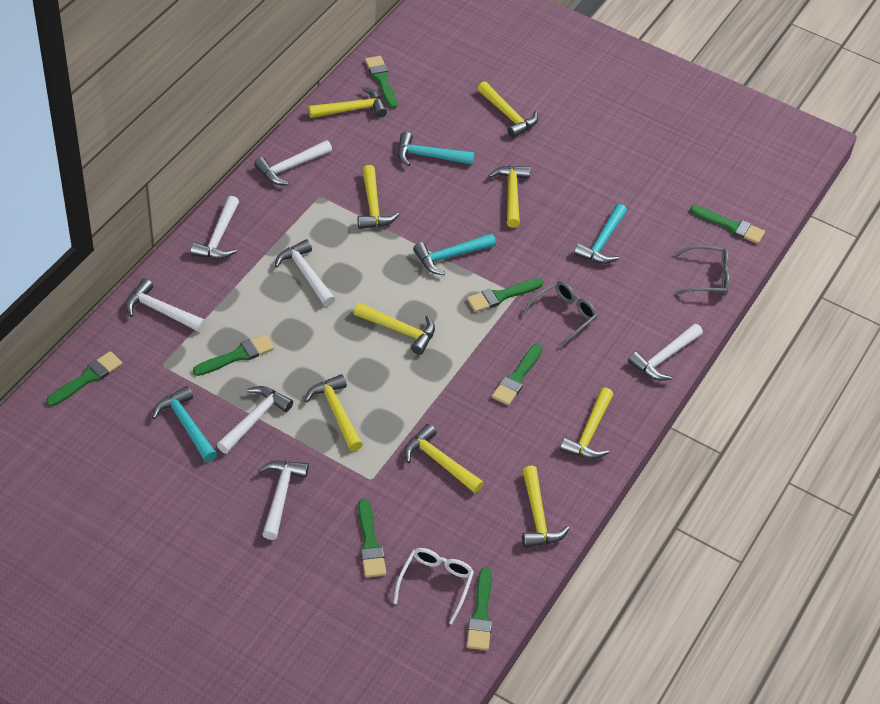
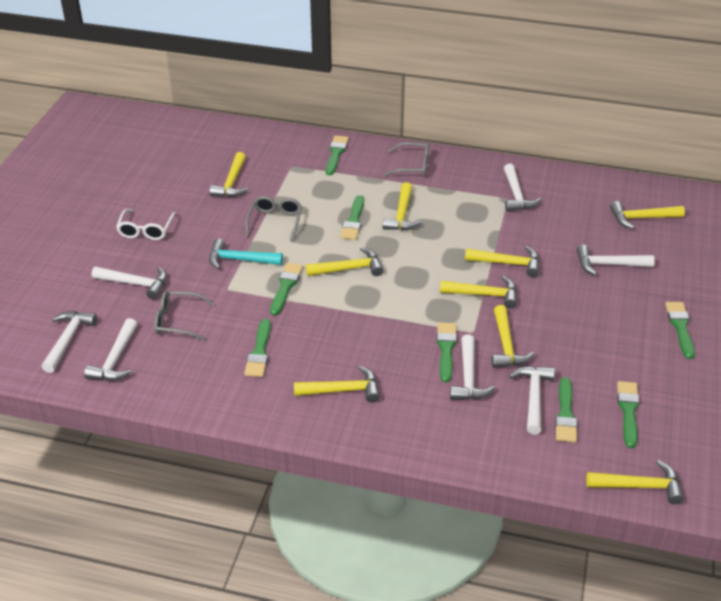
grey glasses: [521,281,597,348] [675,245,730,295] = 2 -> [154,291,215,341] [245,196,302,241] [383,142,429,177] = 3
turquoise hammer: [152,386,217,462] [398,132,474,167] [413,233,496,275] [574,204,627,264] = 4 -> [209,239,283,270] = 1

